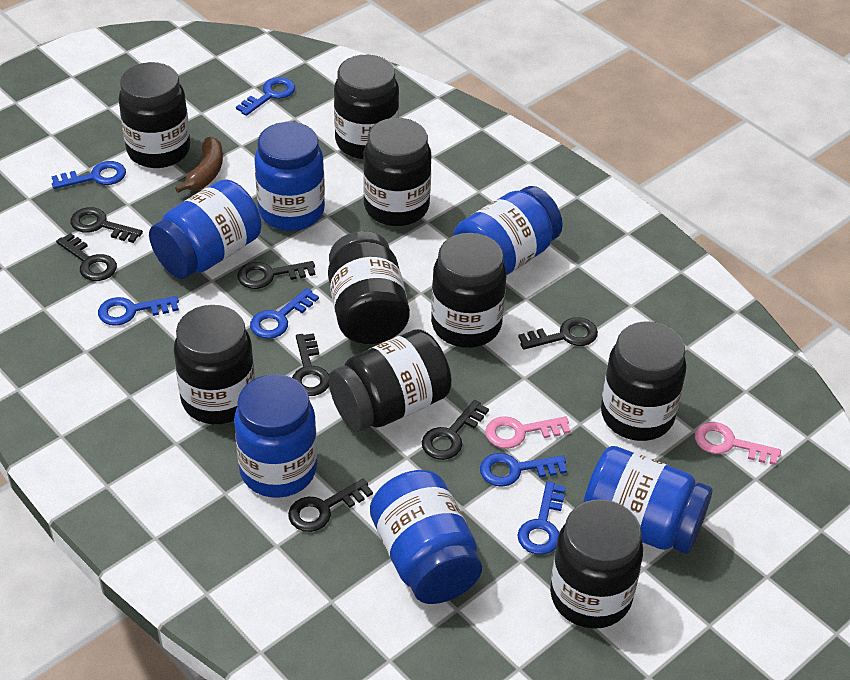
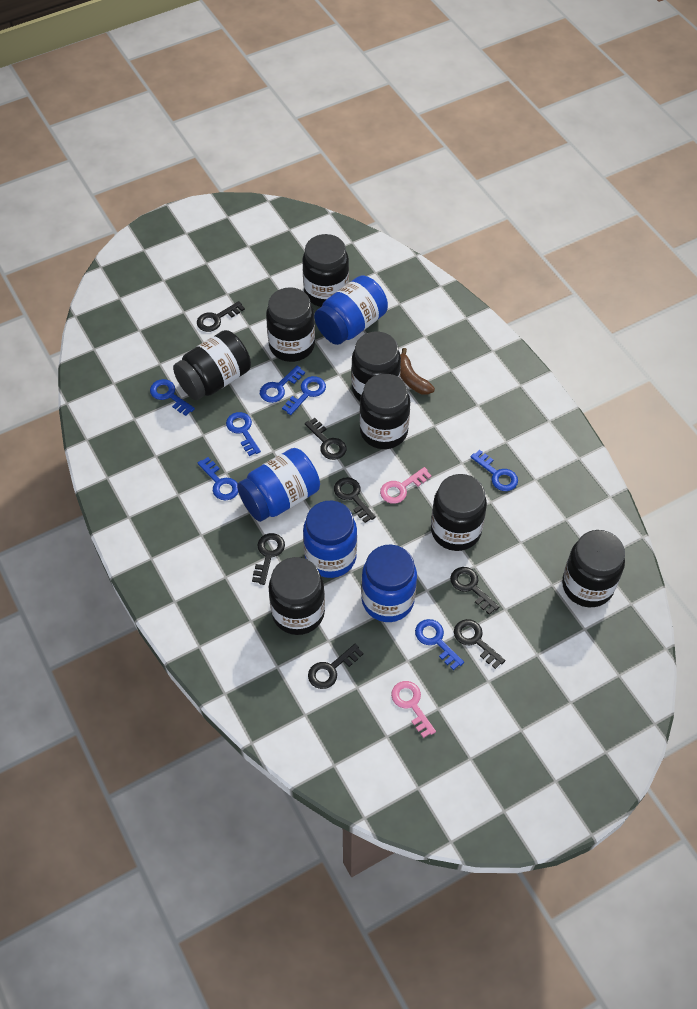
black jar: [118,62,190,168] [174,305,255,424] [328,231,410,344] [329,329,452,432] [334,55,399,159] [363,118,431,226] [431,233,506,348] [550,499,643,629] [601,321,686,441] = 9 -> [173,330,251,400] [266,287,315,362] [269,557,325,635] [302,234,349,307] [351,332,401,401] [359,374,410,449] [431,474,487,551] [562,530,625,607] = 8
blue jar: [149,179,261,279] [234,374,317,498] [255,122,325,231] [370,470,482,604] [453,186,563,275] [583,446,712,554] = 6 -> [237,448,320,522] [303,501,357,578] [314,276,388,345] [361,544,417,622] = 4
blue key: [51,161,126,189] [98,296,179,326] [236,77,295,116] [250,288,319,339] [480,453,567,487] [517,481,566,555] = 6 -> [150,379,195,416] [198,457,238,501] [226,412,261,456] [260,366,305,403] [282,376,326,415] [415,619,464,670] [470,450,518,491] = 7

